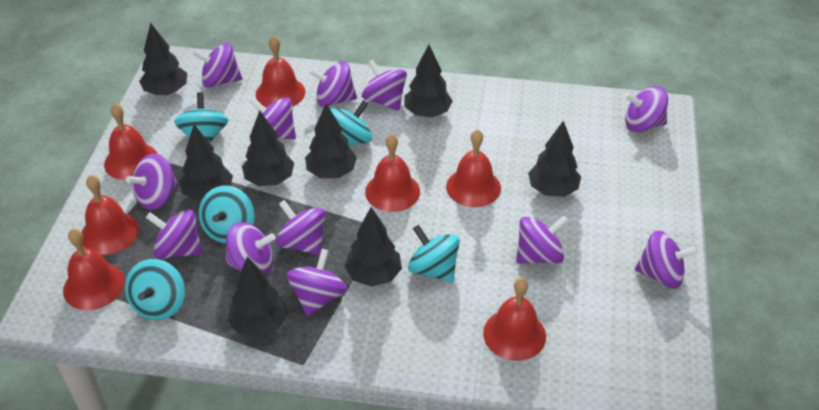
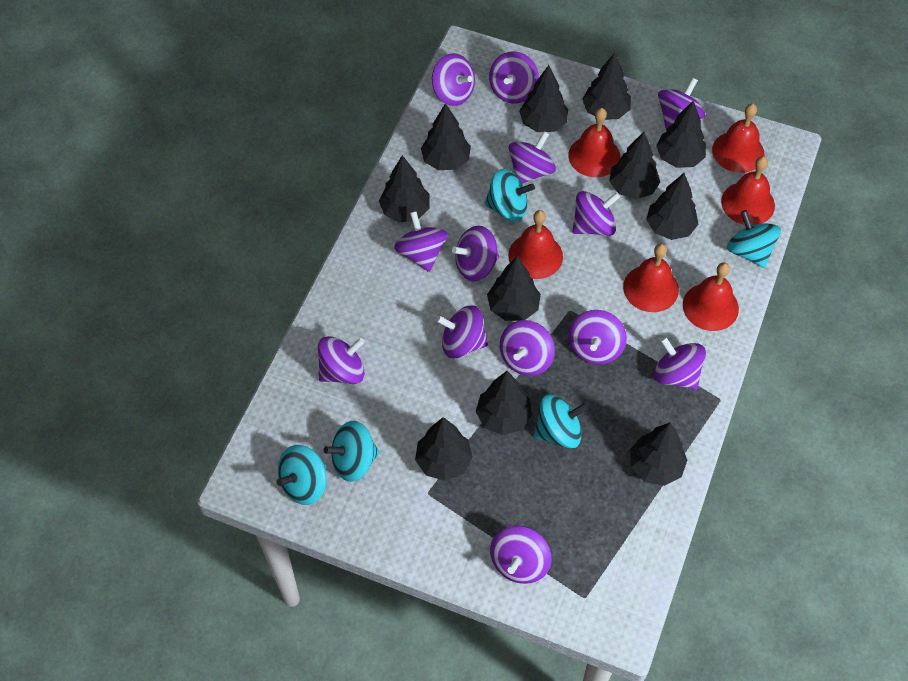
black tree: [139,23,187,95] [179,125,233,201] [228,256,288,338] [242,111,294,186] [305,104,357,178] [344,207,402,287] [405,45,453,117] [528,120,581,197] = 8 -> [379,155,430,222] [415,417,473,481] [421,103,471,170] [476,371,532,435] [487,256,541,321] [519,65,568,132] [582,53,631,120] [609,132,660,199] [630,422,687,486] [646,173,698,240] [656,100,706,168] = 11
purple spinning top: [126,153,178,210] [146,209,202,259] [192,43,242,88] [225,222,276,275] [249,97,296,139] [276,200,325,255] [287,249,347,317] [309,62,357,107] [362,60,407,111] [516,216,568,264] [625,86,668,132] [635,230,698,289] = 12 -> [318,336,365,384] [394,211,448,272] [432,53,475,106] [436,305,488,358] [452,226,499,281] [489,51,539,104] [490,525,551,584] [500,320,555,376] [509,131,556,184] [569,310,627,365] [572,191,621,236] [654,337,706,390] [658,78,705,129] = 13
red bell: [63,229,125,310] [82,175,139,255] [104,103,157,180] [256,35,305,107] [365,134,420,212] [446,129,501,207] [483,278,546,361] = 7 -> [508,210,563,279] [568,108,621,177] [623,244,679,312] [683,262,739,331] [712,103,764,173] [721,156,775,225] = 6

